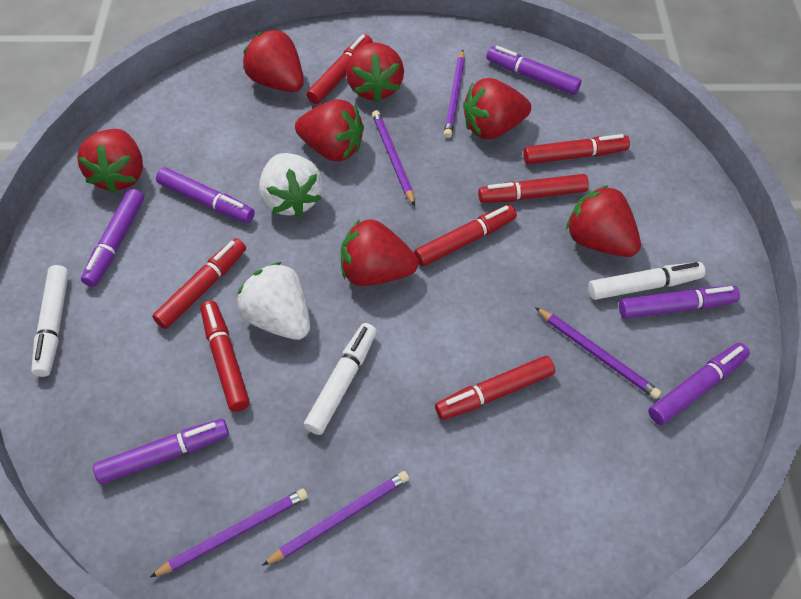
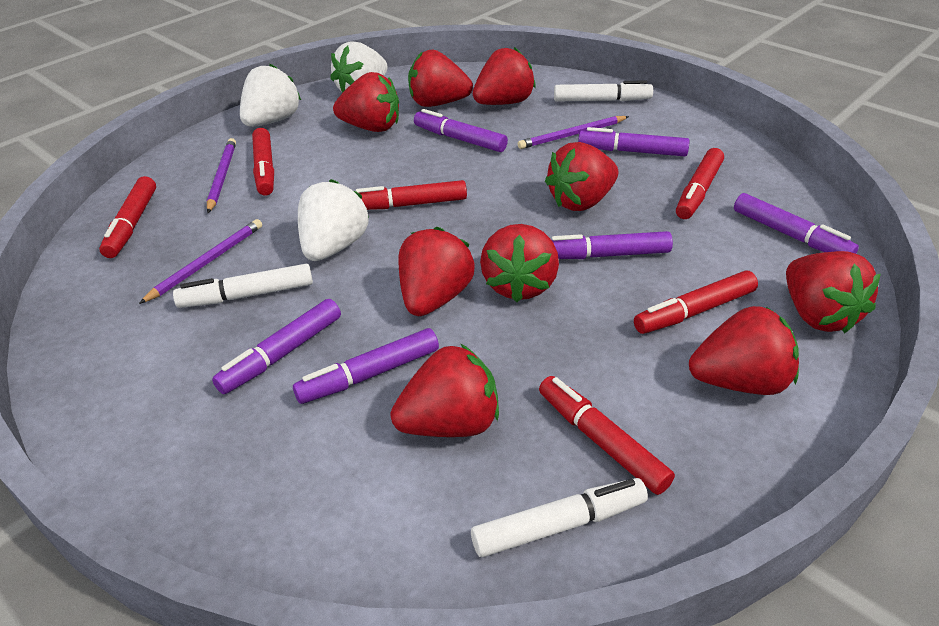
purple pencil: [150,488,308,577] [262,471,409,566] [372,110,415,206] [444,50,465,138] [535,307,661,399] = 5 -> [139,219,262,304] [207,138,236,213] [518,116,629,149] = 3
red marker: [152,238,246,329] [200,301,250,412] [306,34,373,104] [414,205,517,266] [435,356,555,420] [478,174,589,203] [523,134,630,164] = 7 -> [99,176,156,258] [252,128,274,196] [356,180,467,210] [539,376,675,495] [634,271,758,334] [676,148,724,219] = 6
red strawberry: [77,129,143,193] [243,29,304,92] [295,99,364,161] [341,219,418,286] [346,42,404,102] [463,78,531,139] [566,185,641,257] = 7 -> [333,72,399,132] [391,344,499,437] [398,227,474,316] [408,50,473,107] [473,47,536,105] [480,224,559,302] [545,142,619,211] [689,306,799,395] [786,251,881,333] = 9
white strawberry: [237,262,310,340] [259,153,322,217] = 2 -> [240,64,301,127] [298,179,369,261] [330,41,388,93] = 3

